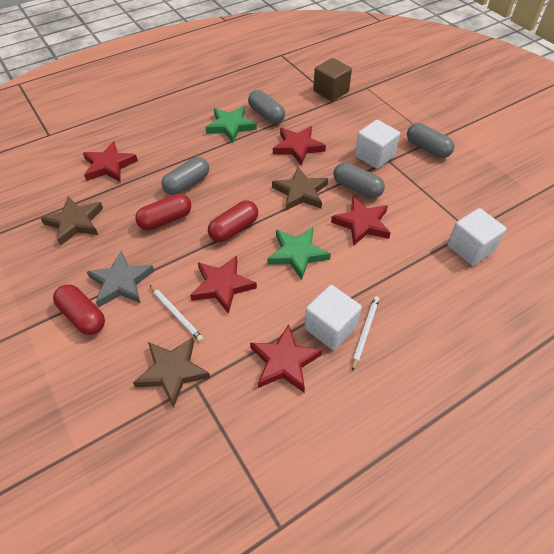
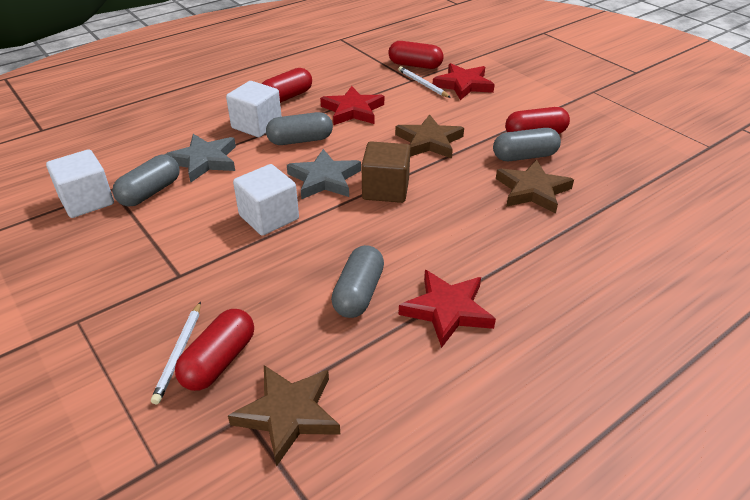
green star: [205,106,257,143] [267,227,331,280] = 2 -> none = 0
grey star: [87,251,154,308] = 1 -> [165,134,236,182] [287,149,361,199] = 2
red capsule: [53,284,105,335] [135,194,191,230] [208,200,258,242] = 3 -> [175,309,254,391] [262,68,312,103] [388,41,444,69] [505,107,570,134] = 4
red star: [83,141,138,182] [190,256,257,314] [250,324,322,393] [273,126,326,165] [331,197,391,246] = 5 -> [320,86,384,125] [399,270,496,348] [433,63,495,100] = 3

